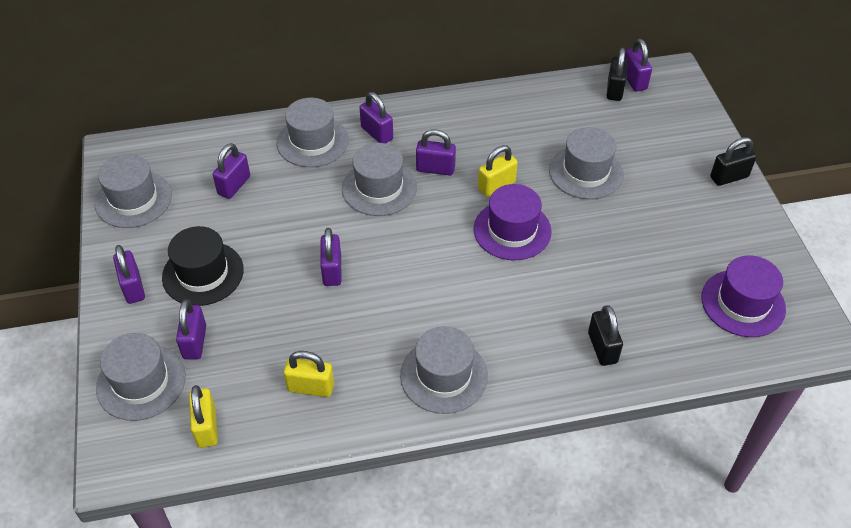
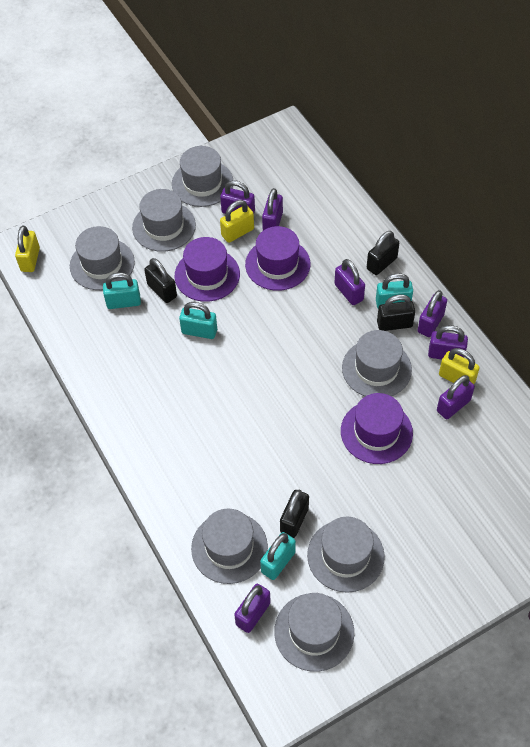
black hat: [162,226,244,306] = 1 -> none = 0
black padlock: [588,305,623,366] [607,48,628,101] [710,137,757,186] = 3 -> [144,258,177,303] [280,489,309,538] [367,231,399,275] [377,295,415,331] = 4
grey hat: [95,154,172,228] [96,333,186,421] [276,98,349,167] [342,143,417,216] [400,326,488,414] [549,127,623,199] = 6 -> [70,226,135,290] [132,189,196,252] [172,146,233,207] [191,509,268,584] [274,593,354,672] [307,517,385,593] [342,330,412,396] = 7
purple hat: [473,184,552,260] [701,255,786,337] = 2 -> [175,237,240,302] [245,226,310,291] [341,393,413,464] = 3
turquoise padlock: none = 0 -> [103,273,141,309] [179,302,217,339] [260,532,296,580] [376,273,413,308] = 4

